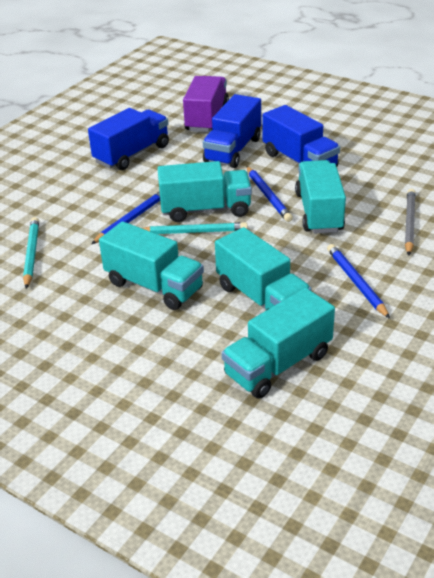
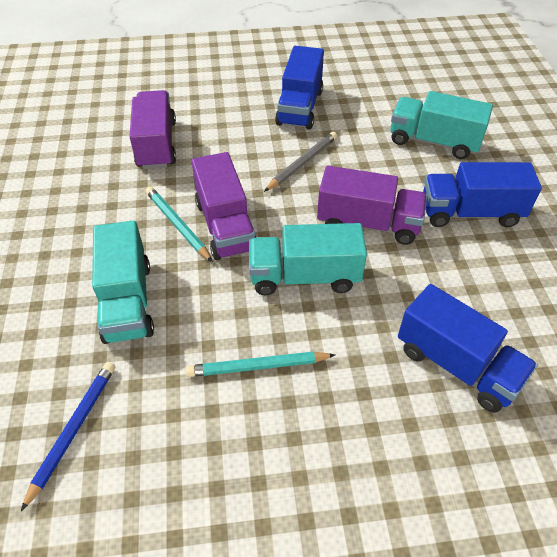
blue pencil: [91,191,160,244] [246,166,293,222] [327,244,390,319] = 3 -> [21,362,115,511] = 1
purple truck: [183,76,229,132] = 1 -> [129,90,176,169] [192,152,256,260] [317,166,427,245] = 3
turquoise truck: [99,221,204,310] [157,161,252,222] [215,227,312,310] [222,288,335,399] [295,160,346,234] = 5 -> [92,220,154,344] [249,223,367,295] [391,91,493,159] = 3

